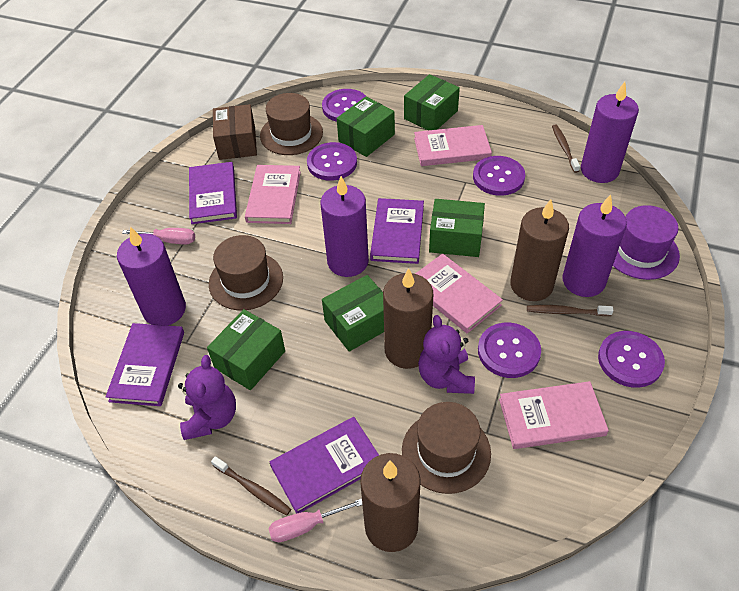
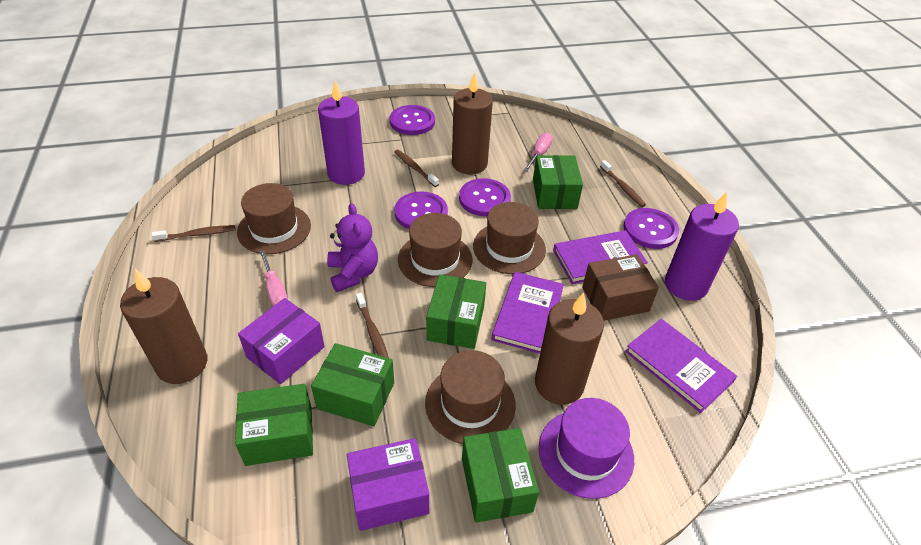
brown hat: [209,235,283,310] [260,93,323,155] [402,402,491,494] = 3 -> [237,183,311,254] [398,213,472,287] [425,350,515,444] [473,202,546,274] = 4
brown toothbrush: [211,456,291,516] [527,305,613,316] [552,124,580,173] = 3 -> [151,225,236,242] [356,293,389,358] [394,150,439,187] [600,160,646,207] = 4
pink book: [245,165,301,224] [414,125,492,166] [415,254,503,334] [499,381,609,449] = 4 -> none = 0
purple book: [106,323,184,406] [189,162,237,224] [269,417,379,514] [370,198,424,264] = 4 -> [491,272,564,354] [553,230,648,284] [625,319,737,413] = 3
purple box: none = 0 -> [238,298,325,384] [347,438,429,531] = 2
purple button: [307,142,357,181] [322,89,367,122] [473,156,525,196] [478,322,541,378] [598,331,665,388] = 5 -> [390,105,435,135] [395,191,448,229] [459,178,511,217] [624,208,679,249] = 4
purple candle: [117,227,186,326] [321,176,369,277] [562,194,627,297] [581,82,639,183] = 4 -> [318,81,365,185] [665,192,739,301] = 2
purple teddy bear: [178,355,236,440] [418,315,475,394] = 2 -> [327,203,378,292] = 1

